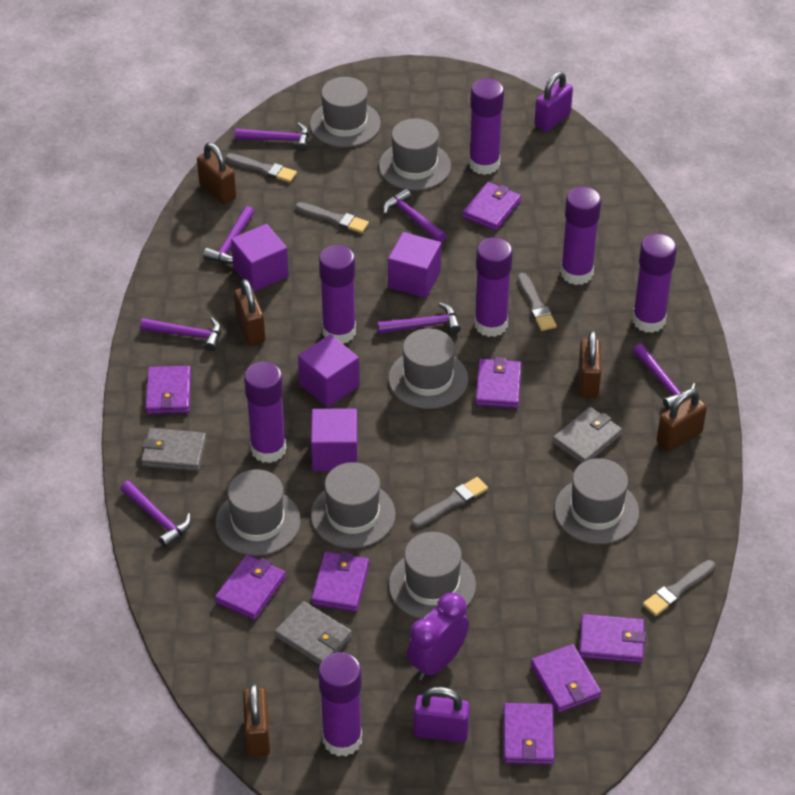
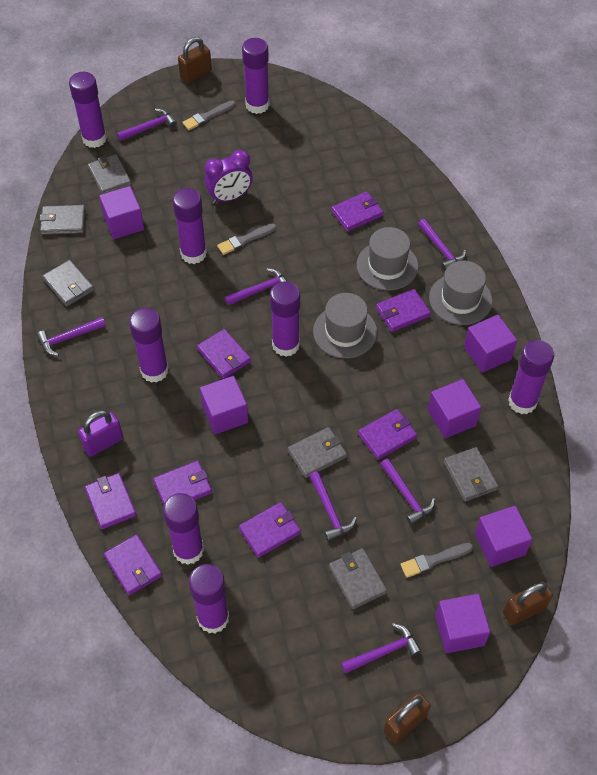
brown padlock: [197,143,236,204] [234,279,265,346] [243,683,270,757] [578,331,601,398] [657,389,707,452] = 5 -> [178,37,212,83] [384,692,431,743] [503,582,553,625] = 3
grey brush: [226,153,297,183] [295,202,369,233] [412,477,488,528] [518,273,557,331] [643,560,715,616] = 5 -> [182,101,236,130] [217,223,277,255] [400,543,473,578] = 3
grey hat: [215,469,301,556] [310,77,381,147] [311,462,396,549] [379,118,451,191] [388,328,468,409] [388,532,476,619] [554,458,639,544] = 7 -> [313,293,377,358] [356,227,418,290] [429,261,492,325] = 3
grey wallet: [141,428,206,471] [275,601,352,665] [552,407,622,463] = 3 -> [39,205,85,235] [42,260,94,307] [88,154,132,194] [288,427,347,478] [329,548,387,609] [444,447,499,502] = 6
purple cube: [231,224,289,292] [298,334,360,408] [311,408,358,471] [388,232,441,298] = 4 -> [99,186,144,239] [200,376,248,435] [428,379,481,438] [435,594,490,653] [464,315,517,373] [475,506,532,567] = 6
purple glue stick: [244,362,286,463] [318,652,362,756] [319,245,356,344] [469,78,504,175] [474,237,513,337] [561,186,601,285] [632,233,677,333] = 7 -> [69,72,107,148] [129,308,169,383] [163,493,204,565] [173,188,207,264] [189,564,229,633] [242,38,269,114] [270,281,300,357] [508,340,554,414] = 8
purple padlock: [413,687,470,743] [534,72,573,132] = 2 -> [78,410,123,457] = 1

